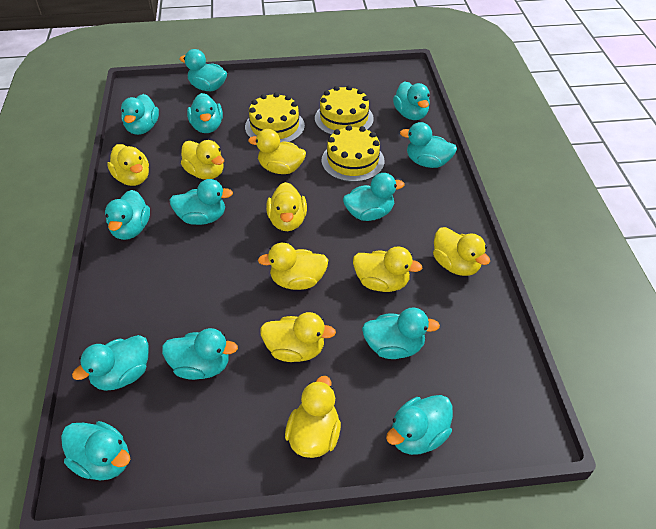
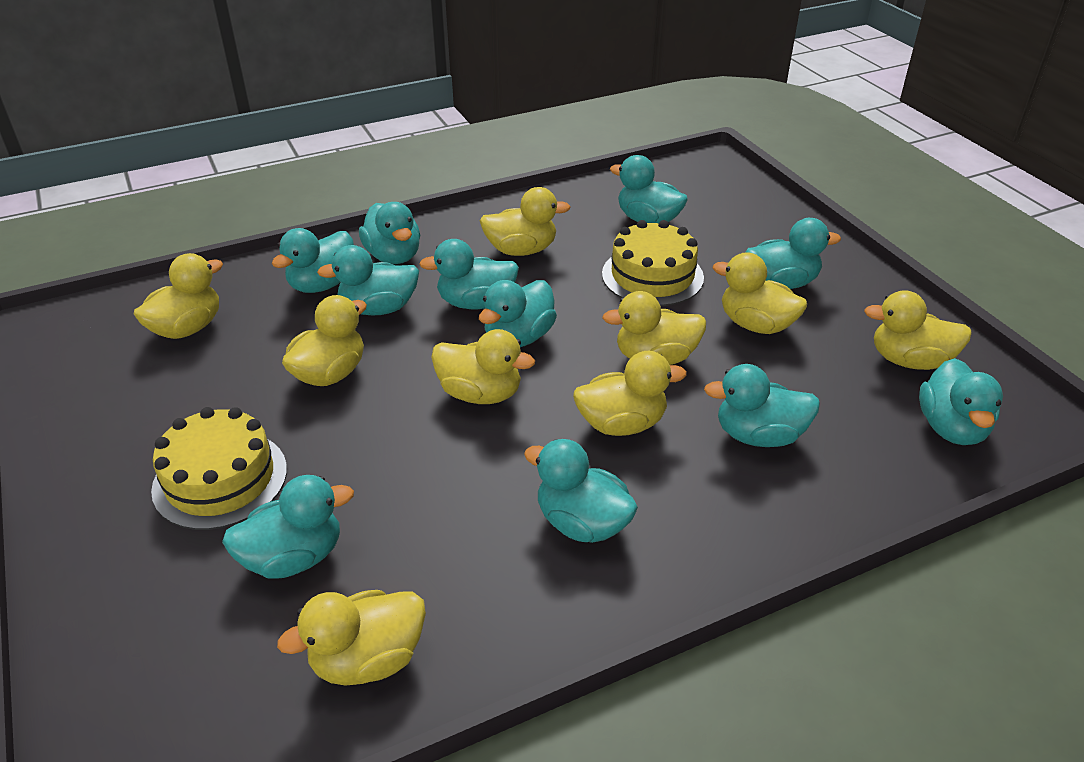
turquoise duck: [61,421,130,480] [72,335,149,391] [105,190,150,240] [121,94,159,135] [162,328,238,380] [169,179,233,225] [179,49,227,91] [187,93,223,133] [343,173,404,221] [362,308,440,359] [386,395,453,455] [393,81,430,120] [400,122,457,168] = 13 -> [222,475,354,579] [272,228,354,293] [317,245,419,315] [359,202,420,264] [419,239,519,309] [479,280,557,347] [524,439,638,543] [610,155,688,223] [704,364,820,447] [745,218,841,289] [919,358,1003,445] = 11
yellow cake: [245,92,305,142] [315,85,374,135] [322,125,385,182] = 3 -> [151,407,287,530] [602,220,704,306] = 2

